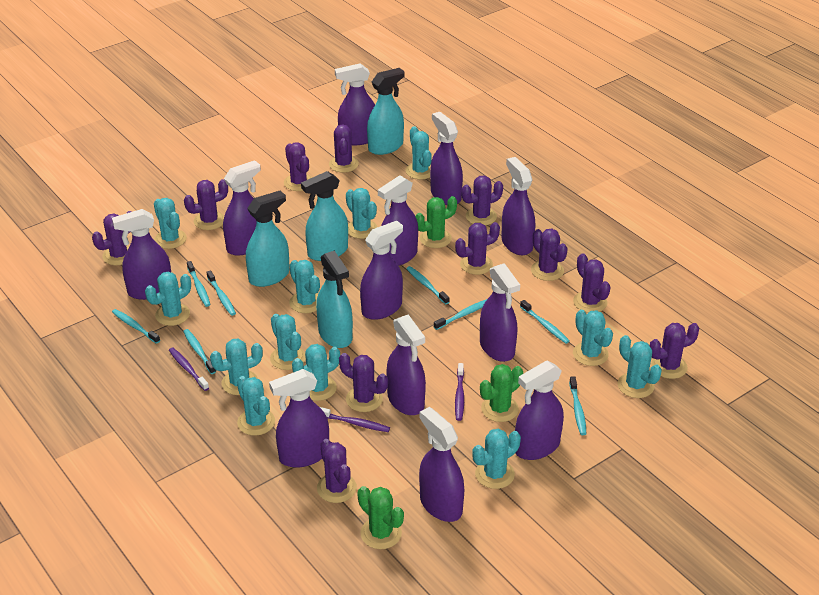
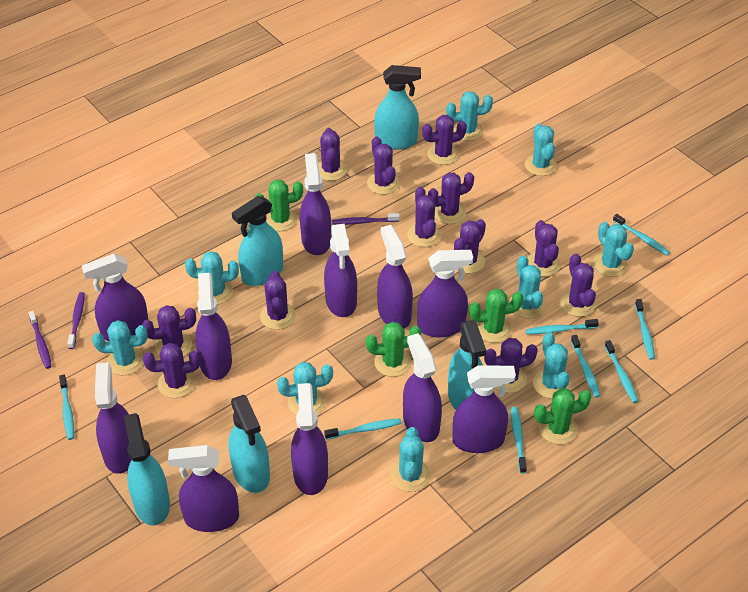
green cactus: [358,486,404,549] [415,196,457,248] [480,364,523,422] = 3 -> [254,179,303,231] [366,322,421,377] [469,289,524,343] [534,388,592,445] = 4
purple cactus: [92,211,131,265] [184,179,228,230] [284,142,312,191] [317,439,357,503] [329,124,359,173] [339,353,388,412] [455,222,500,275] [461,176,503,225] [531,228,568,281] [573,253,610,313] [650,323,699,379] = 11 -> [142,305,196,357] [143,343,201,398] [260,271,296,330] [318,128,347,181] [367,136,400,195] [407,187,441,247] [422,115,467,165] [428,172,474,224] [454,219,486,273] [484,338,538,393] [527,220,561,277] [560,254,596,317] = 12
purple spray bottle: [112,209,171,300] [223,160,261,256] [269,369,329,468] [335,63,375,145] [360,221,403,320] [378,175,418,266] [386,314,426,415] [419,407,464,522] [430,112,463,205] [480,263,520,362] [501,157,535,255] [515,360,564,460] = 12 -> [82,254,148,341] [95,362,131,474] [168,445,239,532] [195,273,232,380] [291,383,328,495] [300,153,331,255] [324,224,357,317] [377,225,413,329] [403,333,442,442] [417,250,473,337] [452,365,516,453] = 11
turquoise cactus: [145,272,191,326] [154,198,187,249] [210,339,263,395] [237,376,275,436] [270,314,306,370] [289,260,320,313] [292,344,340,401] [346,188,377,239] [406,126,432,179] [472,429,521,489] [573,310,613,366] [617,335,662,398] = 12 -> [92,320,148,376] [185,251,239,305] [277,362,333,415] [391,427,431,492] [446,91,493,141] [509,255,544,319] [525,123,557,176] [533,332,571,399] [593,222,634,277] = 9
turquoise spray bottle: [246,191,289,287] [301,171,348,261] [316,251,353,348] [367,68,404,155] = 4 -> [124,413,170,526] [229,395,270,493] [232,196,283,286] [374,65,421,150] [448,320,486,410] = 5

